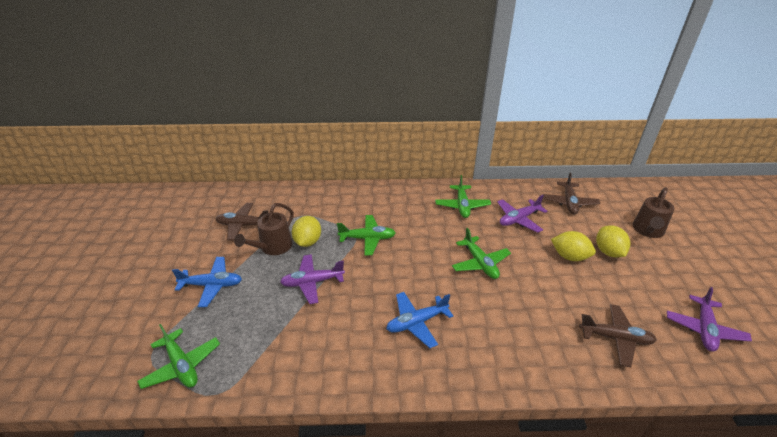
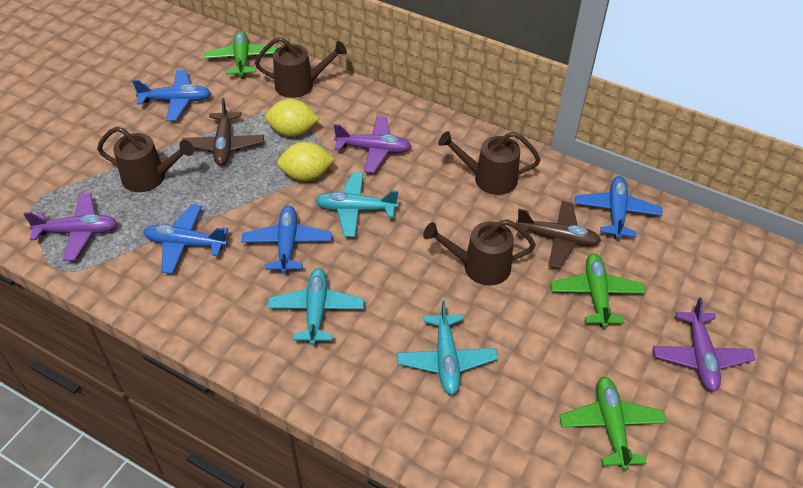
blue plane: [172,257,242,307] [386,292,454,348] = 2 -> [132,70,211,121] [143,204,228,274] [241,206,332,274] [575,176,662,239] = 4
brown plane: [215,203,268,241] [543,172,600,214] [579,304,657,367] = 3 -> [182,98,264,166] [516,201,601,268] = 2
brown watering can: [234,203,294,255] [633,187,675,238] = 2 -> [97,126,194,192] [255,37,347,98] [423,219,536,286] [438,131,540,195] = 4
green plane: [137,324,220,389] [337,215,396,255] [435,175,491,218] [452,228,511,279] = 4 -> [204,31,278,78] [551,253,646,328] [559,377,667,470] = 3
turquoise plane: none = 0 -> [267,268,364,345] [315,172,398,237] [397,300,498,395] = 3
yellow lemon: [292,216,321,247] [551,231,596,261] [596,225,631,257] = 3 -> [265,99,319,137] [277,142,335,181] = 2

